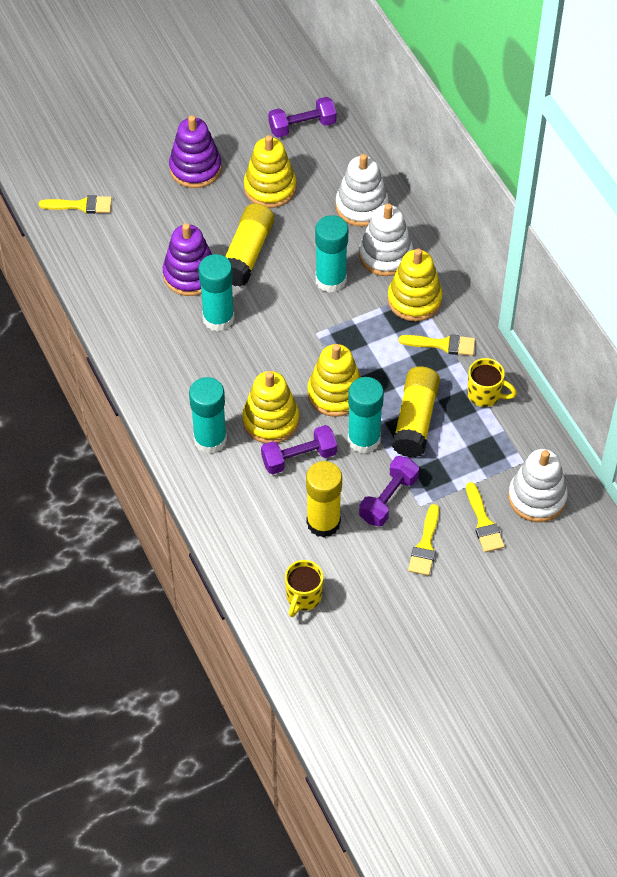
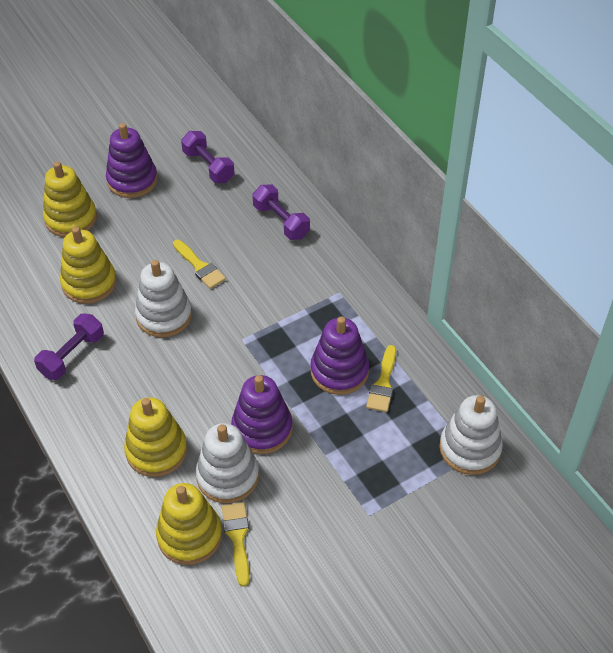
purple stacking toy: [163,223,212,296] [169,115,222,188] = 2 -> [106,123,158,198] [231,375,293,454] [310,316,369,395] = 3
turquoise glue stick: [189,377,227,454] [198,254,235,332] [315,215,348,293] [348,377,384,454] = 4 -> none = 0
yellow brush: [39,195,112,214] [399,334,475,356] [408,504,439,576] [466,482,505,552] = 4 -> [173,240,226,289] [222,502,250,586] [366,345,396,412] = 3
yellow glue stick: [225,203,275,287] [306,461,342,538] [392,367,440,457] = 3 -> none = 0
yellow mug: [285,560,323,617] [467,358,517,407] = 2 -> none = 0

